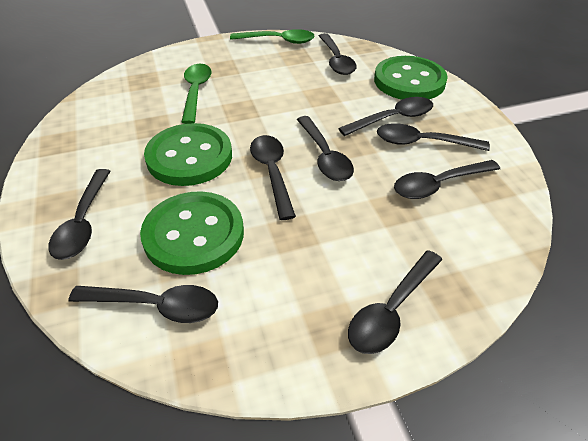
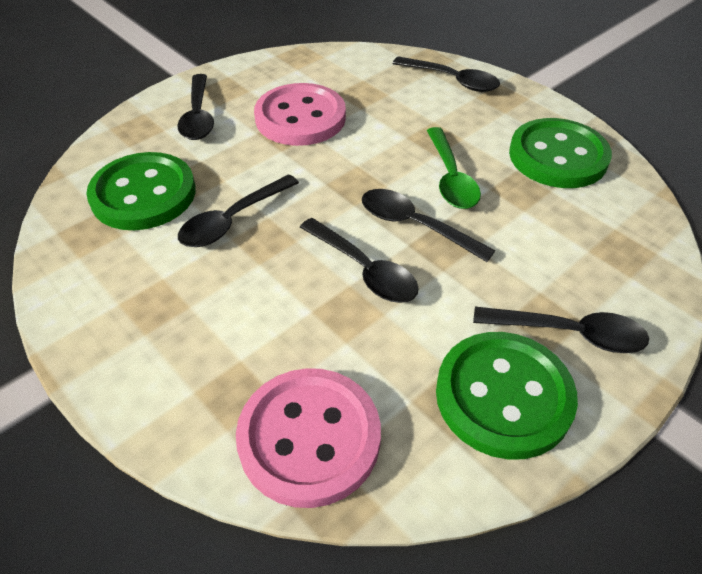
black spoon: [48,169,111,260] [69,285,218,323] [250,135,296,220] [297,116,354,181] [319,33,357,75] [338,97,433,136] [348,250,442,354] [377,123,490,151] [394,160,500,199] = 9 -> [177,74,214,140] [178,174,299,247] [300,218,419,303] [362,189,495,262] [392,56,500,92] [473,307,649,353] = 6
green spoon: [182,64,212,124] [230,29,315,44] = 2 -> [427,127,481,209] = 1
pink button: none = 0 -> [236,368,381,508] [254,83,346,146] = 2

